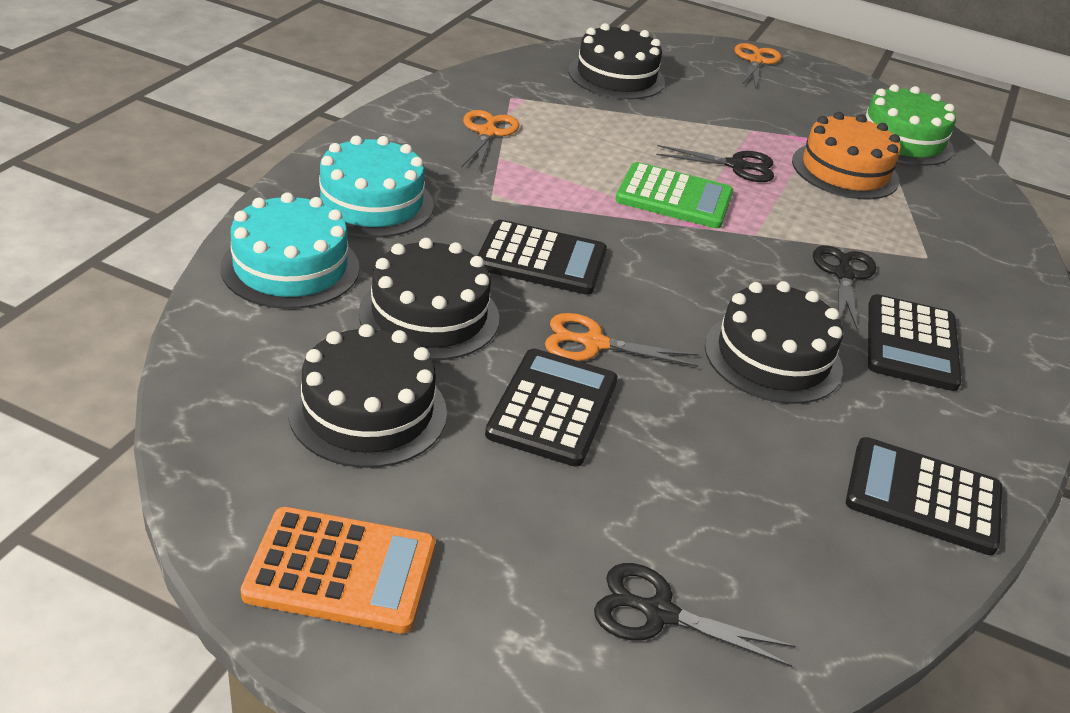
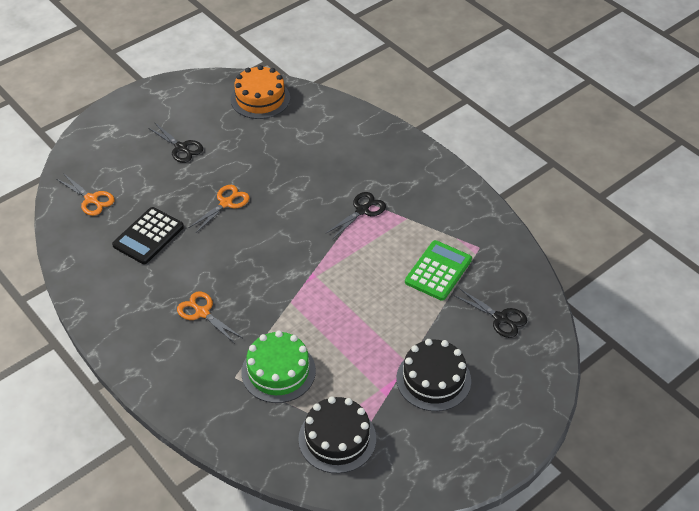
black cake: [288,324,447,468] [359,238,499,360] [568,23,665,99] [705,281,843,404] = 4 -> [298,396,376,473] [397,339,471,411] = 2
black calculator: [477,220,607,295] [485,348,618,467] [846,437,1002,555] [868,294,962,391] = 4 -> [112,207,184,264] = 1
orange calculator: [241,507,436,634] = 1 -> none = 0
turquoise cake: [220,192,359,309] [309,136,434,237] = 2 -> none = 0

